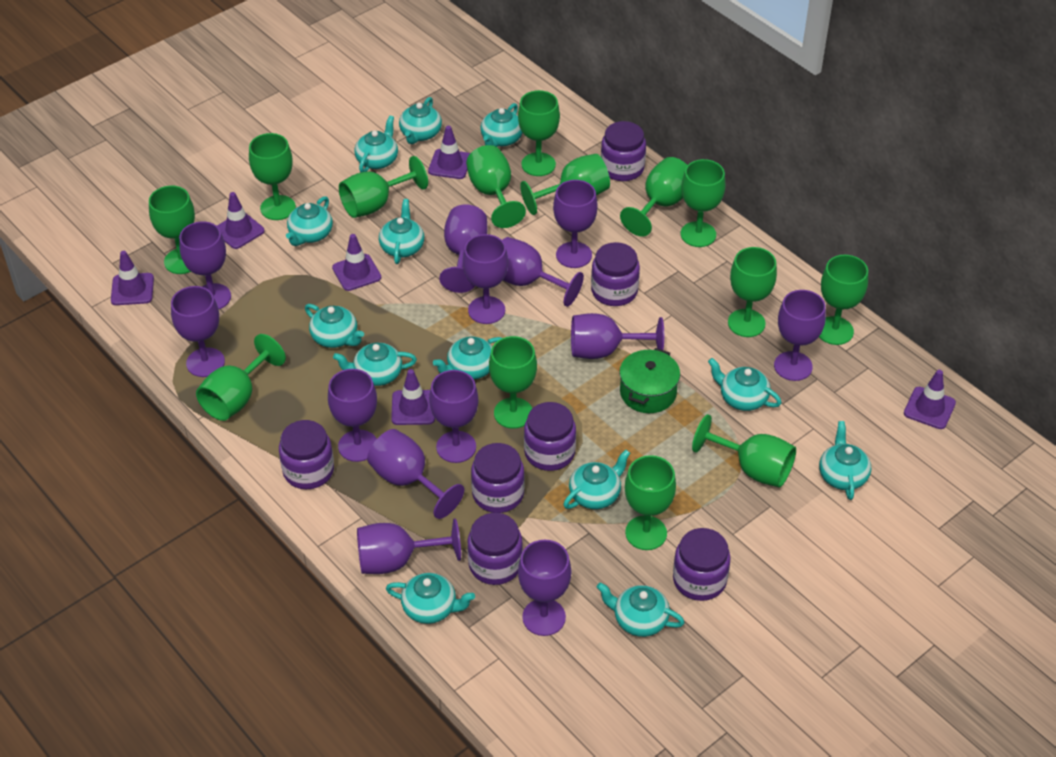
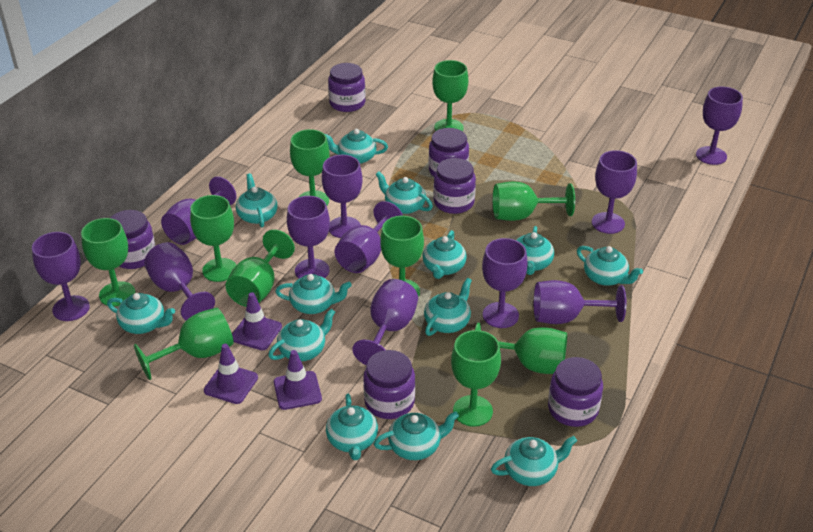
green goblet: [149,186,195,274] [196,334,286,421] [249,133,296,220] [339,156,428,218] [466,145,526,228] [489,336,537,429] [518,90,560,176] [520,154,610,215] [620,157,687,237] [625,455,676,550] [681,159,725,247] [692,414,796,488] [728,247,777,337] [819,255,868,345] = 14 -> [81,218,135,307] [134,308,234,380] [190,195,236,282] [226,229,295,307] [290,129,330,205] [380,216,424,297] [432,60,468,131] [451,330,501,427] [475,323,567,374] [493,182,575,221] = 10
green pot: [619,348,680,413] = 1 -> none = 0
purple goblet: [171,286,225,377] [179,221,231,310] [328,369,377,462] [357,518,461,574] [367,429,464,519] [429,370,479,463] [439,204,488,293] [463,234,508,324] [502,237,584,307] [518,540,571,636] [553,180,598,268] [571,313,664,359] [774,290,826,381] = 13 -> [32,232,90,321] [144,242,215,320] [161,176,236,245] [287,196,330,279] [322,155,363,238] [335,201,403,273] [352,279,418,365] [482,238,528,328] [534,280,626,324] [592,150,637,234] [696,86,743,165] = 11
purple jar: [279,420,334,489] [467,513,523,585] [471,443,524,513] [524,402,576,471] [591,242,640,306] [601,121,646,181] [673,528,731,601] = 7 -> [110,210,155,269] [328,63,366,112] [363,350,415,419] [429,128,469,177] [433,158,476,214] [548,357,603,427] = 6
purple traffic cone: [111,251,154,305] [217,192,265,249] [332,234,381,291] [391,369,435,425] [428,126,470,179] [904,370,956,429] = 6 -> [204,344,258,404] [232,292,282,350] [274,350,322,410] = 3

